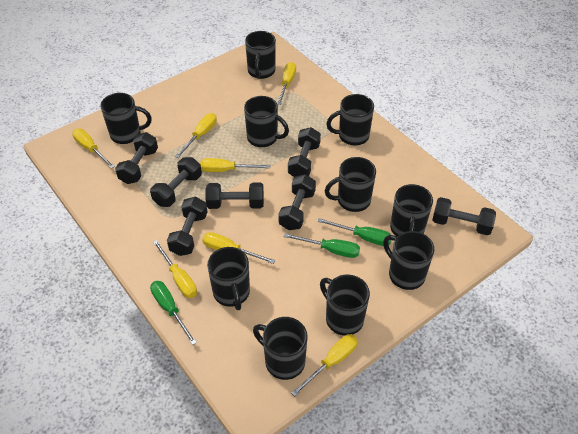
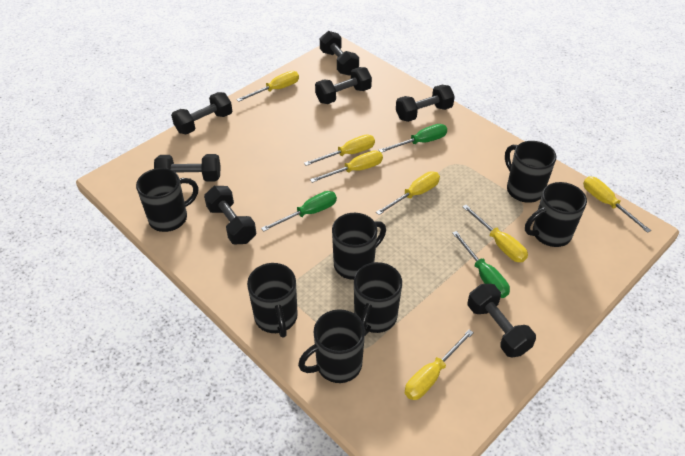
black mug: [100,93,152,144] [207,247,250,310] [244,96,289,147] [245,31,276,79] [253,317,308,380] [320,274,370,336] [325,157,376,212] [326,94,374,145] [383,231,434,290] [390,184,433,236] = 10 -> [136,168,198,232] [247,263,298,338] [298,309,365,383] [332,213,386,280] [354,262,402,336] [505,141,556,203] [525,182,587,247] = 7

